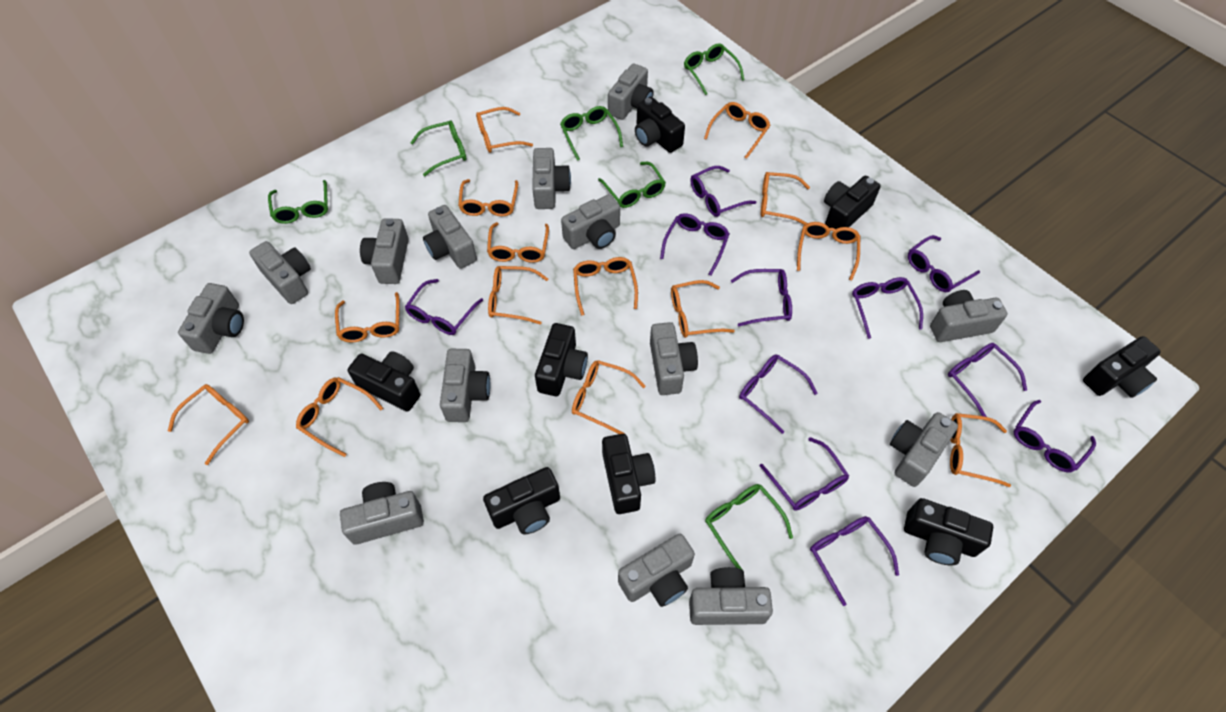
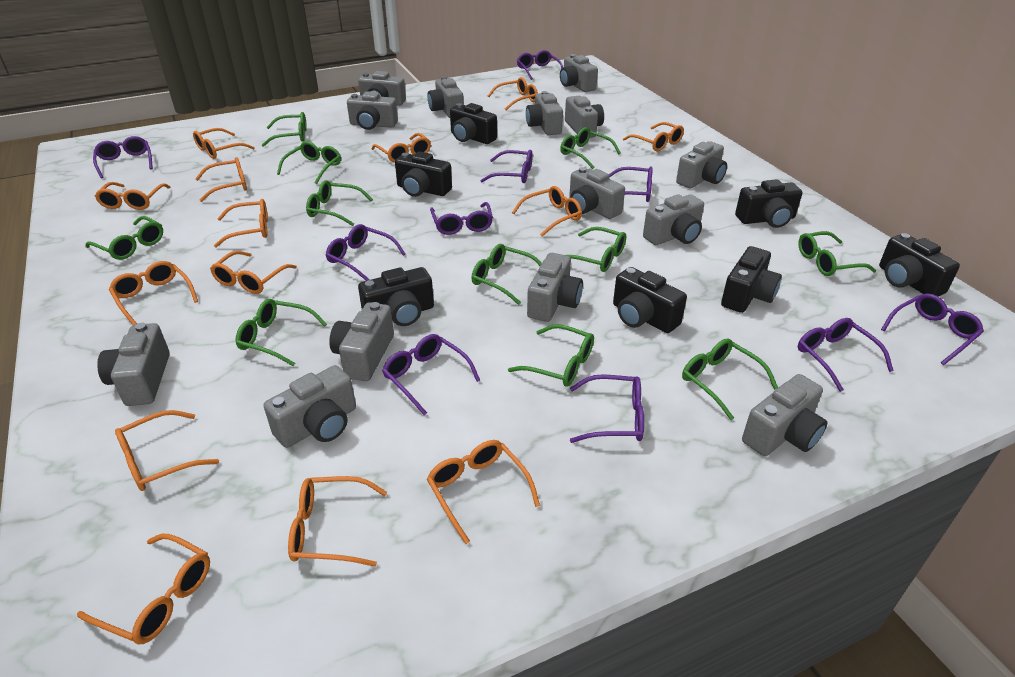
black camera: [348,351,420,412] [483,467,560,534] [535,323,588,396] [602,434,656,514] [635,96,685,153] [824,176,881,229] [904,498,993,565] [1083,336,1161,398] = 8 -> [358,267,434,326] [395,152,452,197] [450,103,497,144] [613,267,687,333] [721,246,782,313] [735,179,803,228] [879,233,960,296] = 7
green glasses: [268,180,328,224] [410,120,466,176] [560,106,623,161] [598,162,666,208] [684,43,744,95] [705,484,793,569] = 6 -> [85,216,163,260] [236,299,327,366] [262,112,307,147] [277,141,341,184] [306,180,373,226] [471,244,542,305] [508,324,594,386] [560,127,621,169] [566,227,626,272] [682,339,778,420] [798,231,876,276] = 11
purple glasses: [405,279,483,335] [660,213,730,276] [690,166,756,217] [731,269,792,327] [739,354,818,434] [760,437,849,511] [810,516,899,606] [852,277,923,339] [908,235,980,292] [948,343,1027,417] [1014,400,1096,472] = 11 -> [93,136,153,179] [326,224,406,281] [382,334,480,415] [430,202,493,235] [480,150,533,183] [517,50,563,80] [570,374,644,443] [609,166,653,202] [798,318,894,392] [881,293,984,365] = 10

